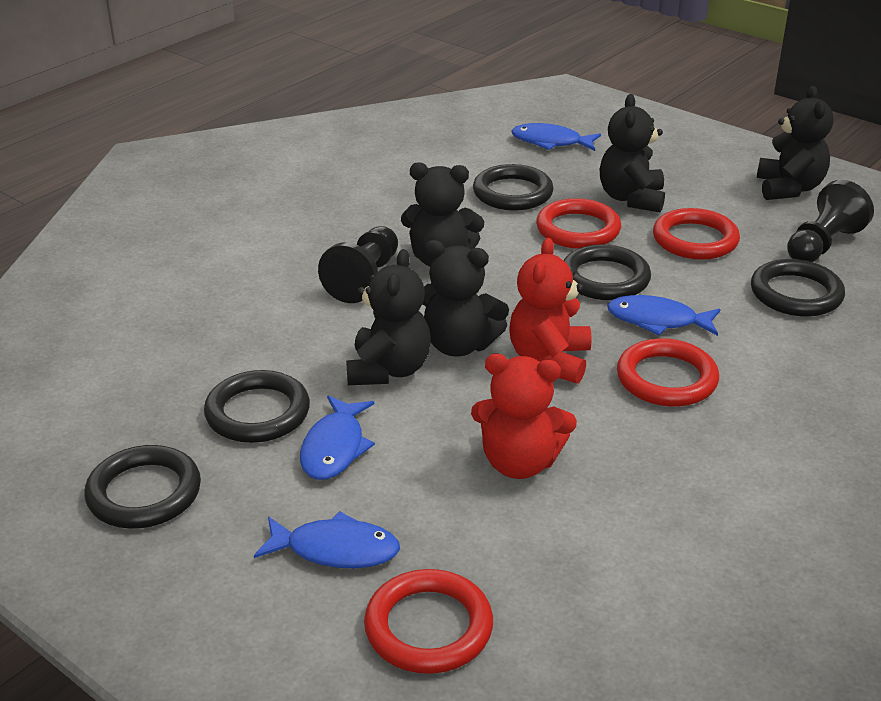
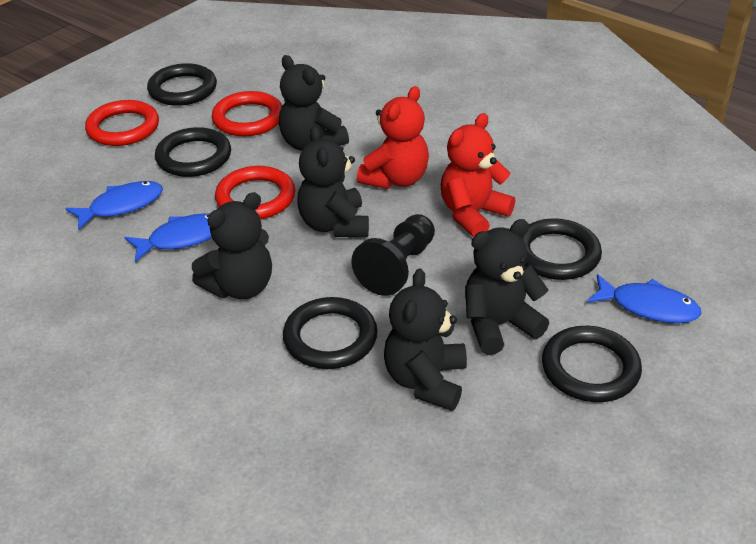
black pawn: [318,226,398,303] [787,180,874,262] = 2 -> [351,214,435,296] = 1
blue fish: [254,511,400,568] [300,395,375,480] [511,123,601,151] [607,295,721,336] = 4 -> [65,181,163,230] [125,213,212,262] [587,274,702,323] = 3
red ring: [364,569,493,674] [536,198,621,249] [617,338,719,407] [653,208,740,260] = 4 -> [85,100,159,146] [212,91,282,136] [215,166,295,219] = 3

